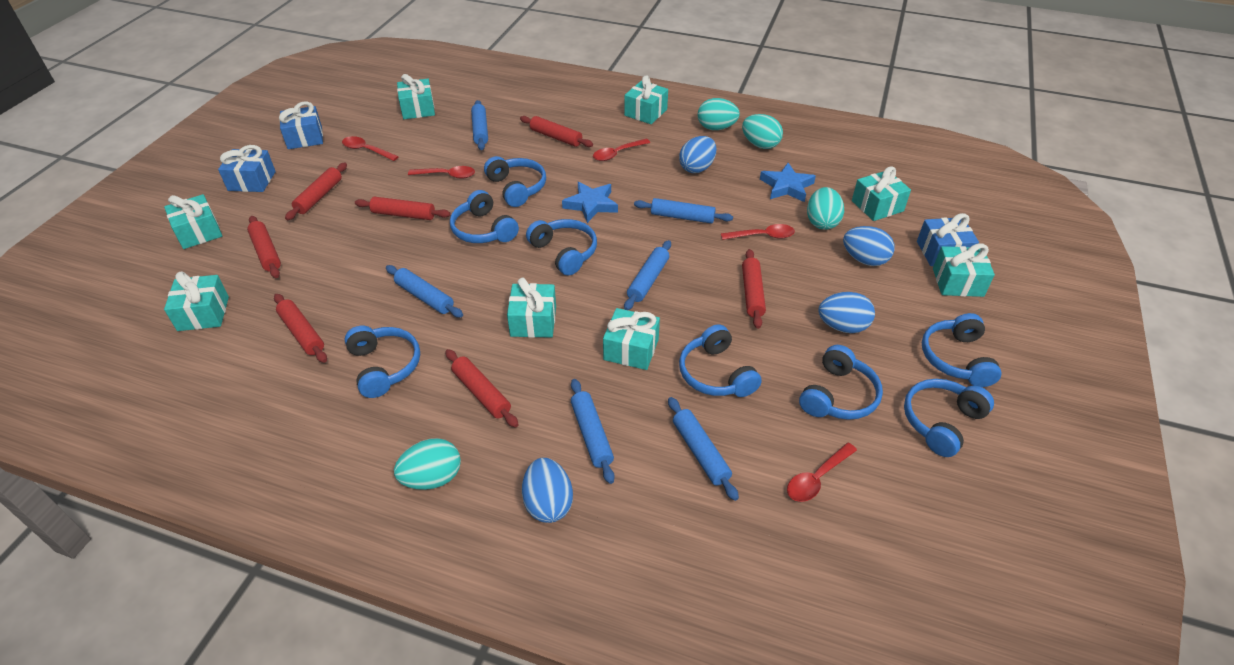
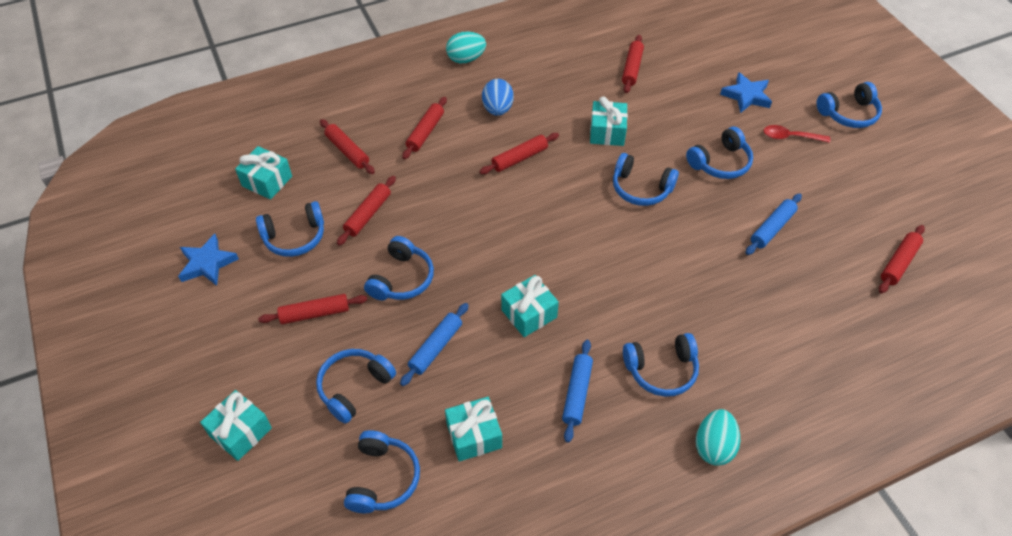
blue egg: [522,458,573,523] [679,136,717,173] [818,292,875,333] [843,226,895,266] = 4 -> [482,79,514,116] = 1
blue gift: [218,145,276,192] [279,101,323,149] [917,213,979,266] = 3 -> none = 0
blue rolling pin: [386,265,463,318] [471,100,488,150] [571,379,615,484] [624,240,671,310] [634,198,733,224] [668,397,739,501] = 6 -> [400,303,469,386] [562,340,593,443] [746,193,802,255] = 3
red spoon: [342,136,399,161] [408,166,475,179] [593,139,650,161] [721,224,795,240] [787,443,857,502] = 5 -> [763,125,830,143] = 1
turquoise egg: [394,438,461,490] [698,98,740,130] [742,114,783,149] [807,187,844,230] = 4 -> [446,32,486,63] [696,409,740,466] = 2
turquoise gift: [164,194,222,249] [164,271,229,331] [397,74,435,119] [507,278,556,338] [603,308,660,370] [624,75,668,124] [852,166,911,221] [933,244,995,297] = 8 -> [200,390,272,461] [235,146,292,200] [445,397,502,461] [501,275,559,337] [590,96,628,146] = 5

